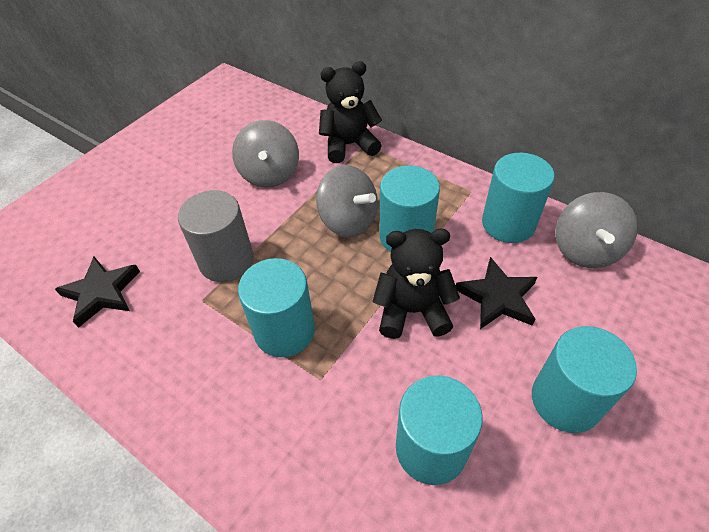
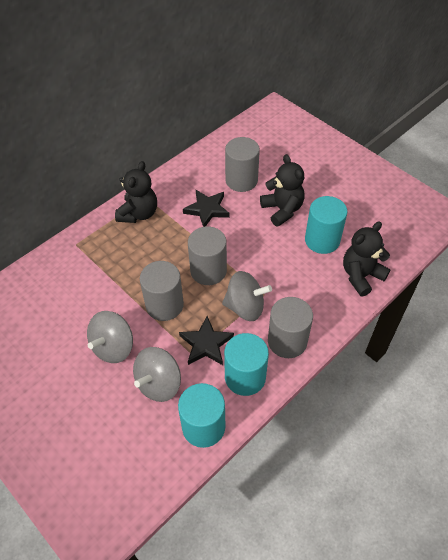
black teddy bear: [319,61,382,163] [373,228,460,339] = 2 -> [115,161,157,223] [260,154,305,227] [343,222,391,297] = 3
grey cylinder: [178,190,254,282] = 1 -> [140,261,184,321] [188,227,227,285] [225,137,260,192] [268,297,313,358] = 4
turquoise cylinder: [238,258,315,357] [379,165,440,252] [396,375,483,485] [482,153,555,243] [532,326,637,433] = 5 -> [178,383,225,448] [224,333,269,396] [305,196,347,254] = 3

